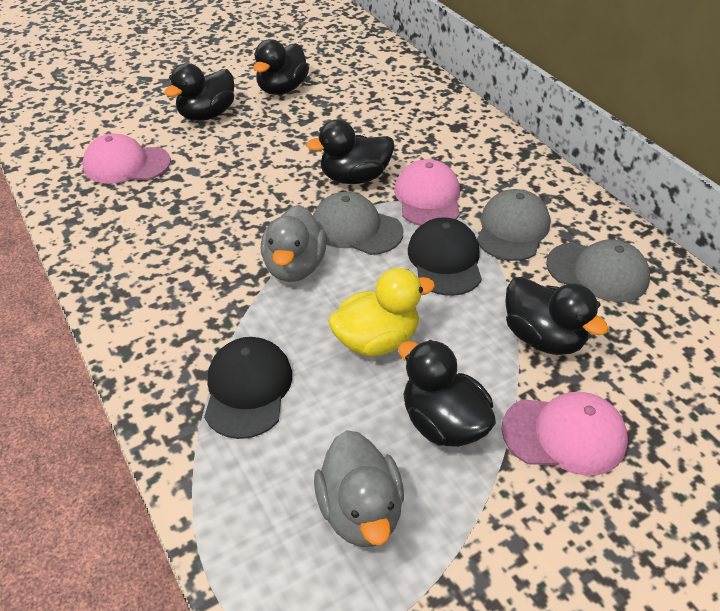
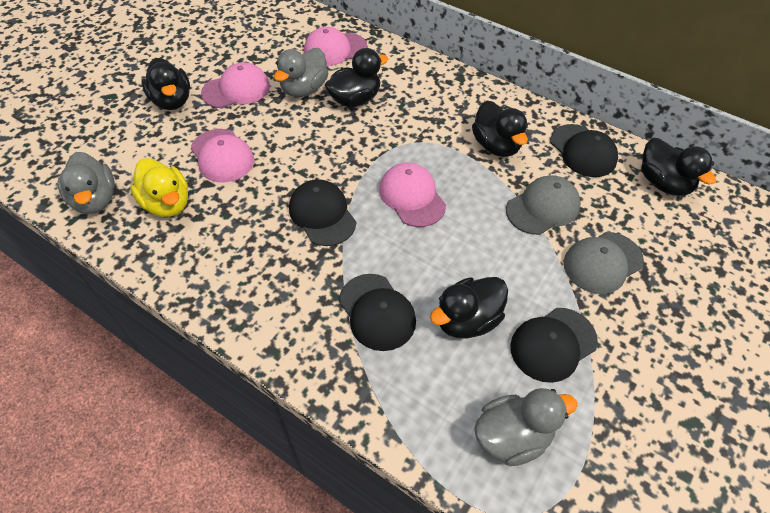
black cap: [204,337,292,439] [408,217,482,296] = 2 -> [289,179,356,246] [339,274,416,351] [510,308,598,383] [550,124,618,177] = 4
grey cap: [313,192,404,255] [477,189,550,261] [546,240,650,302] = 3 -> [506,175,581,235] [564,232,644,294] = 2
grey duck: [261,205,327,282] [314,430,404,547] = 2 -> [58,152,115,214] [274,48,328,97] [474,388,578,466] = 3
pink cap: [82,133,171,184] [394,159,460,226] [502,392,628,476] = 3 -> [191,129,254,183] [201,62,270,108] [304,27,367,66] [379,162,446,227] = 4

